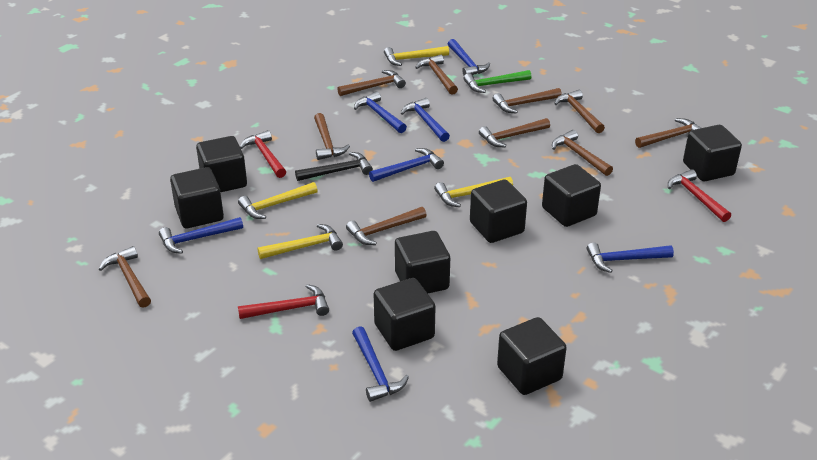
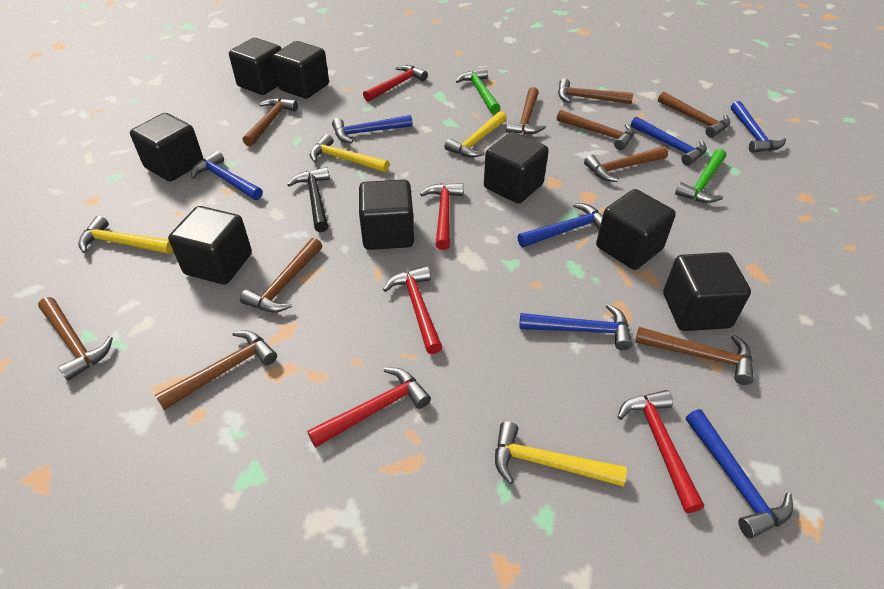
green hammer: [463,70,531,93] = 1 -> [456,68,500,114] [675,149,726,203] = 2
red hammer: [238,284,329,319] [240,130,286,178] [668,169,731,222] = 3 -> [307,368,431,448] [363,65,428,102] [383,266,442,354] [420,183,463,250] [617,390,704,513] = 5

